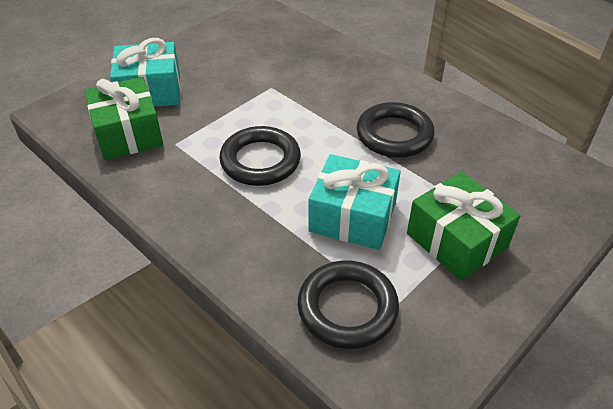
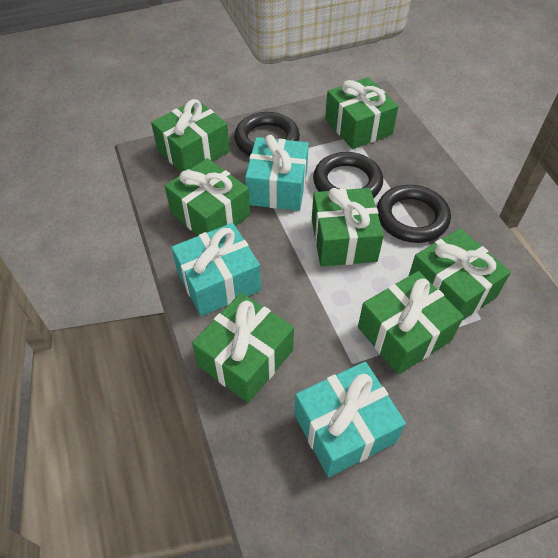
green gift: [84,77,163,160] [407,172,520,281] = 2 -> [151,99,230,172] [165,158,250,236] [192,293,294,403] [312,188,384,267] [325,77,399,149] [358,271,464,375] [409,228,511,321] = 7
turquoise gift: [110,38,180,107] [309,154,401,250] = 2 -> [171,223,261,316] [245,135,309,211] [294,362,406,477] = 3

